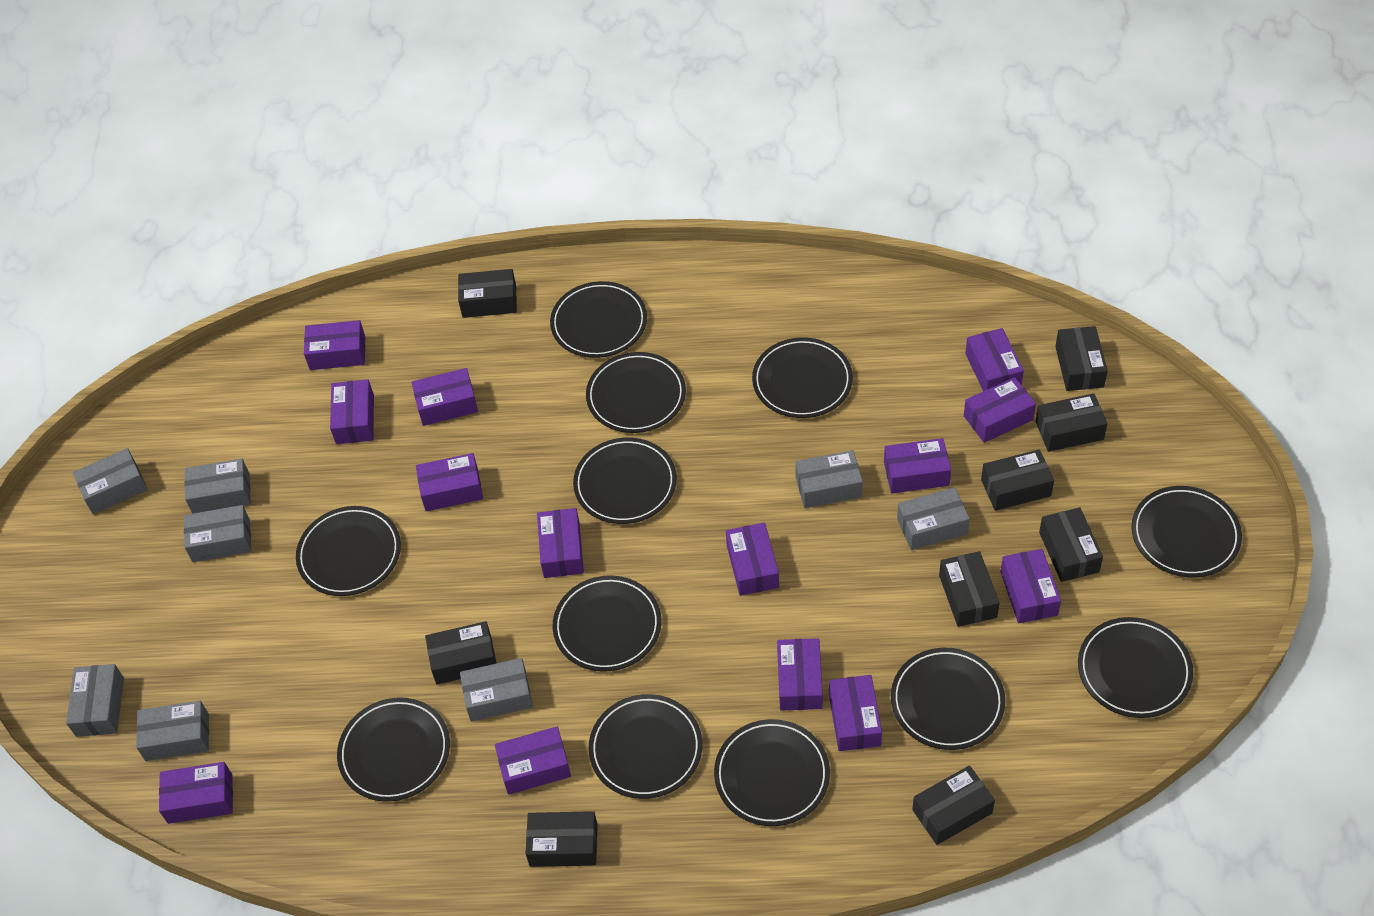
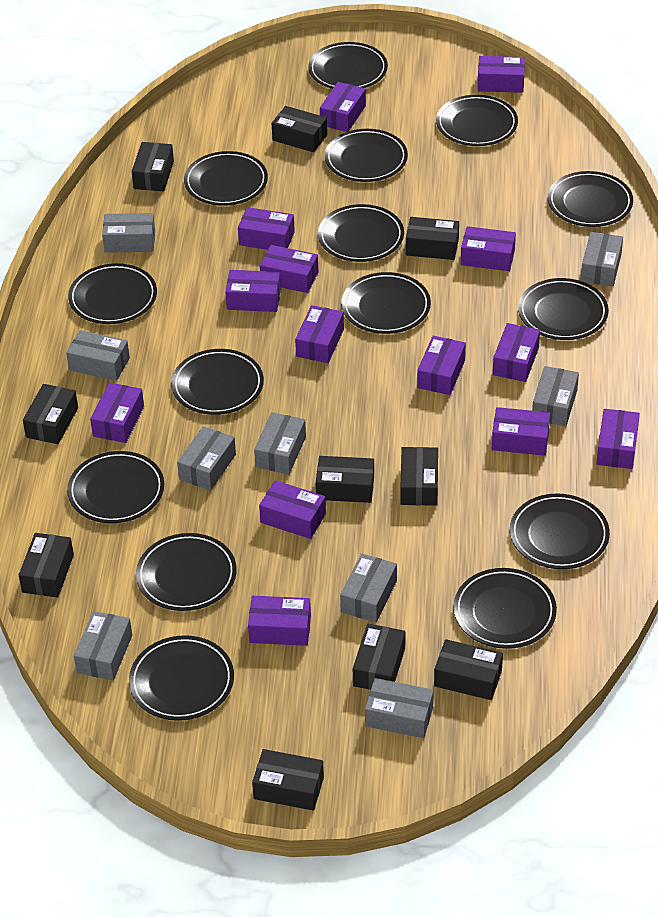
black box: [425,621,496,685] [458,269,517,318] [525,811,598,867] [912,765,995,845] [939,551,1000,627] [981,449,1054,511] [1035,393,1108,452] [1039,507,1103,582] [1055,326,1108,391] = 9 -> [19,533,74,598] [23,384,78,444] [131,142,174,192] [252,749,324,811] [272,106,327,152] [316,456,374,503] [353,624,405,690] [400,447,438,506] [406,217,459,260] [434,639,503,700] = 10
black plate: [296,506,401,596] [337,697,450,802] [550,281,647,358] [552,575,661,672] [573,437,677,524] [586,352,686,433] [589,694,702,799] [714,719,830,826] [752,337,853,418] [891,648,1005,750] [1078,617,1193,718] [1131,486,1242,578] = 12 -> [67,451,164,523] [68,263,157,324] [129,635,234,721] [136,533,237,611] [171,349,264,415] [184,151,268,206] [308,42,388,89] [318,204,404,262] [325,129,408,182] [341,272,431,334] [436,95,518,146] [454,568,557,649] [510,493,610,569] [518,278,609,340] [548,171,633,227] = 15
grey box: [66,664,124,737] [73,448,148,514] [136,701,209,761] [184,459,251,514] [184,505,251,562] [460,658,533,722] [795,450,863,508] [897,487,970,550] = 8 -> [66,330,130,381] [74,611,132,680] [102,213,155,253] [177,426,236,491] [254,412,306,474] [340,554,397,622] [365,678,434,738] [532,366,579,426] [581,232,623,287] = 9

